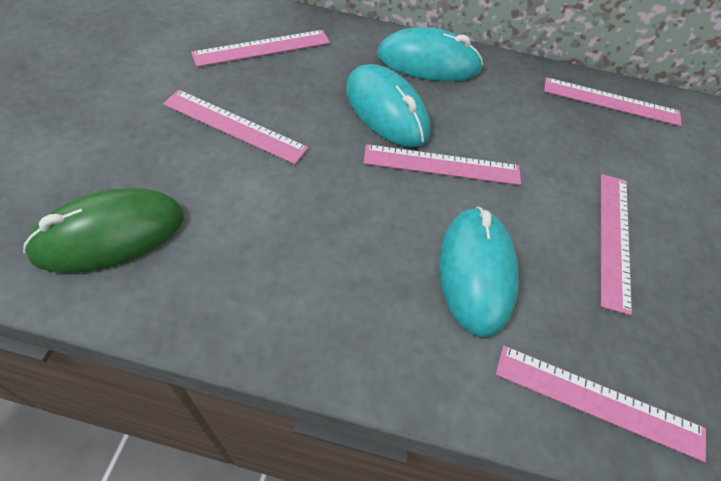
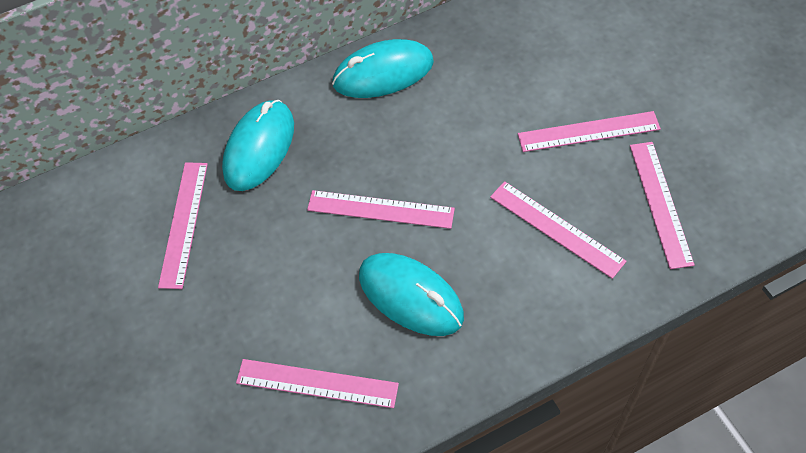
green mouse: [23,188,184,272] = 1 -> none = 0

